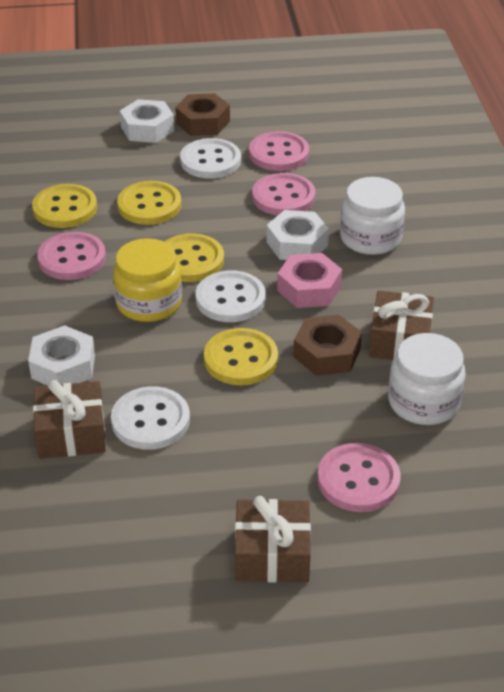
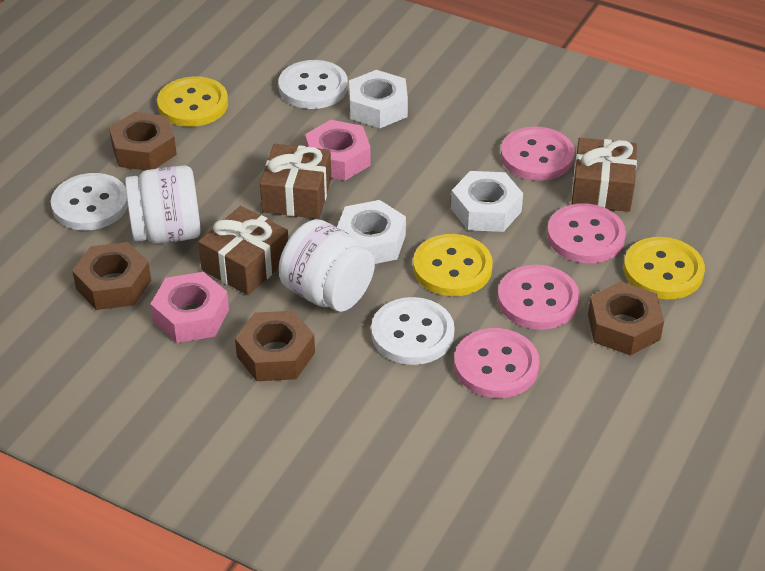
brown nut: [175,93,230,136] [294,314,362,376] = 2 -> [72,242,151,310] [109,112,177,170] [235,311,315,381] [588,281,664,356] = 4
pink nut: [277,253,342,308] = 1 -> [150,272,229,343] [305,120,371,181] = 2
yellow button: [32,184,97,228] [117,181,181,225] [165,234,224,282] [204,328,278,385] = 4 -> [157,76,228,127] [413,234,493,296] [624,237,705,299] = 3
yellow jar: [113,238,182,322] = 1 -> none = 0

